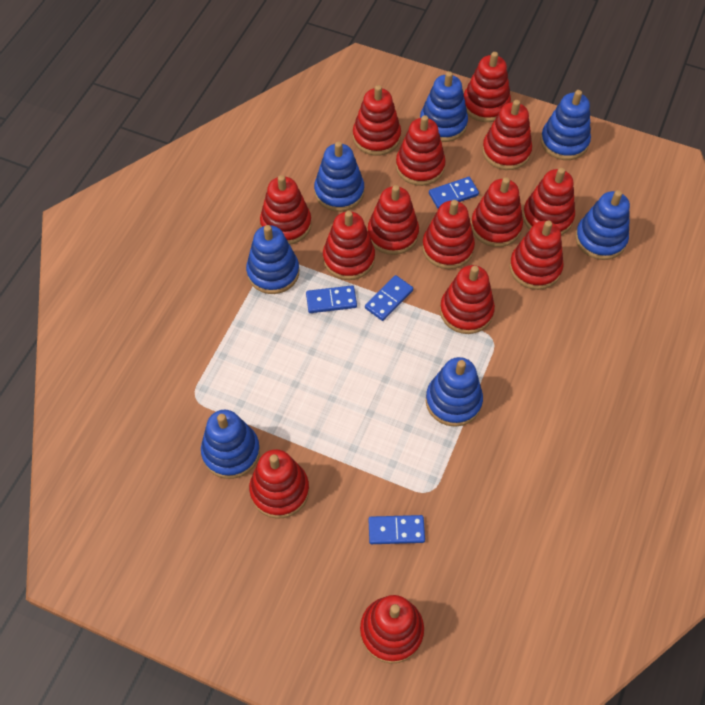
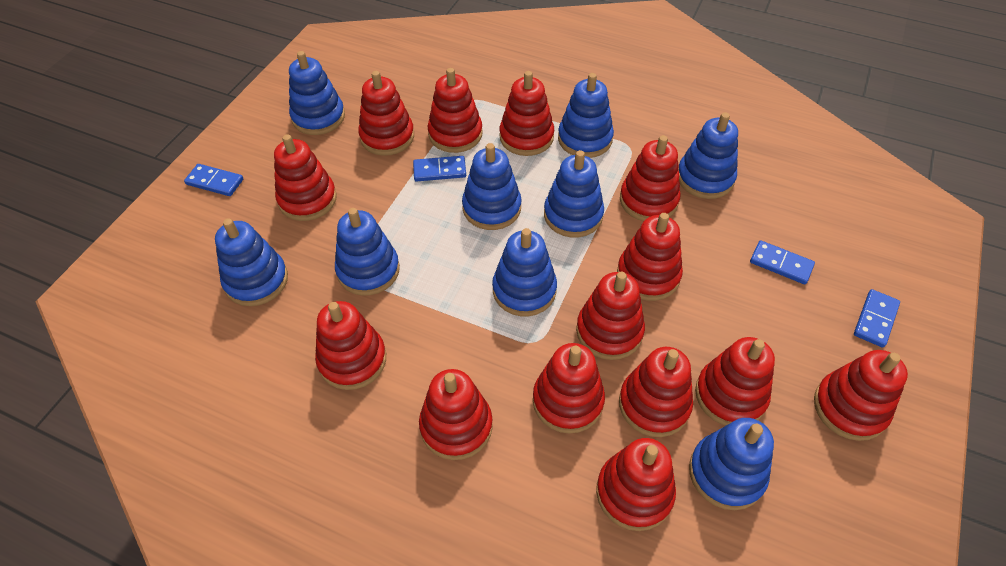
blue stacking toy: [201,410,260,479] [246,225,299,294] [314,141,364,212] [420,71,468,142] [426,357,483,427] [540,90,591,160] [575,190,630,260] = 7 -> [215,218,288,306] [289,51,345,135] [335,208,400,296] [462,143,522,230] [492,228,557,316] [544,150,604,237] [558,73,614,158] [678,112,738,199] [689,418,774,510] = 9

